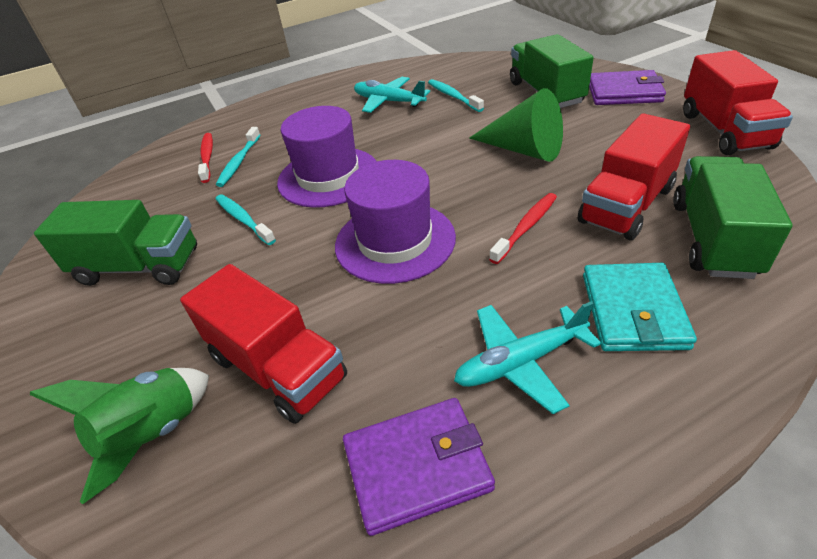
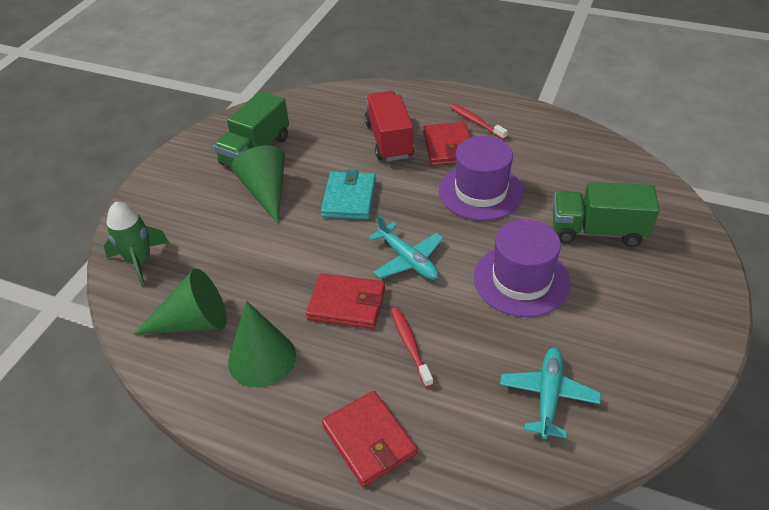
green cone: [469,88,563,162] = 1 -> [134,269,227,335] [228,301,296,387] [231,145,285,224] = 3
green truck: [34,200,197,286] [510,34,594,108] [673,156,792,279] = 3 -> [213,91,289,167] [553,182,659,247] = 2
purple wallet: [343,398,495,536] [589,70,666,105] = 2 -> none = 0
red truck: [180,264,347,424] [578,113,690,240] [683,50,793,155] = 3 -> [365,91,414,161] = 1
red wallet: none = 0 -> [306,273,385,329] [322,391,417,487] [423,122,470,166] = 3
turquoise toothbrush: [216,127,261,187] [216,194,276,245] [428,79,484,112] = 3 -> none = 0

